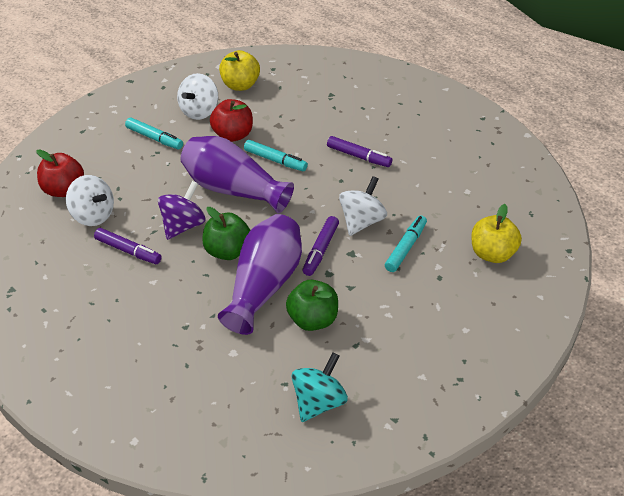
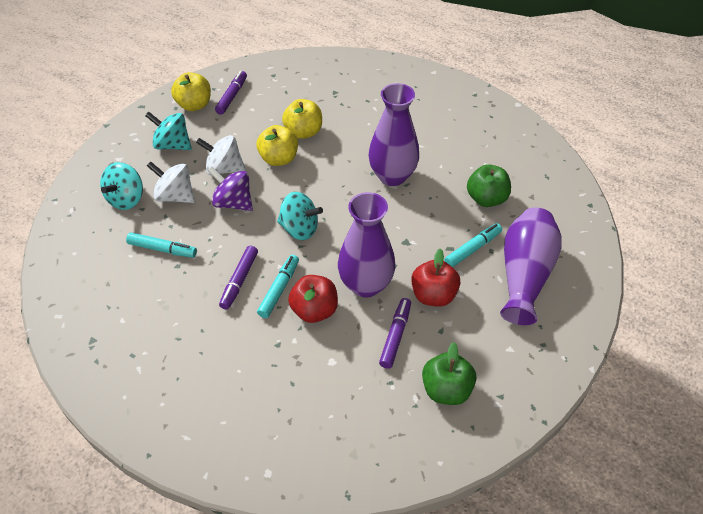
purple vase: [181,136,294,213] [218,214,302,335] = 2 -> [338,192,395,297] [369,83,419,186] [500,207,562,325] = 3
turquoise spinning top: [292,352,348,422] = 1 -> [100,162,143,210] [145,112,192,150] [277,192,323,240] = 3
white spinning top: [66,175,114,226] [177,73,218,120] [339,176,387,236] = 3 -> [147,161,195,203] [196,135,246,175] = 2
yellow apple: [219,50,260,91] [471,204,522,263] = 2 -> [171,72,211,111] [256,125,298,166] [282,99,322,139] = 3

